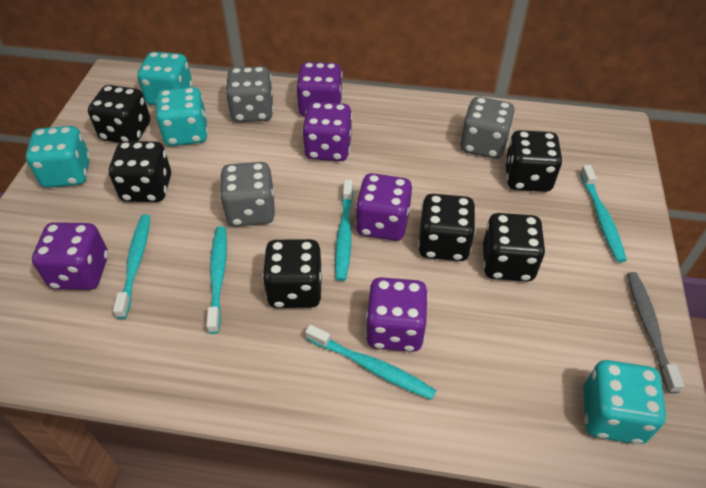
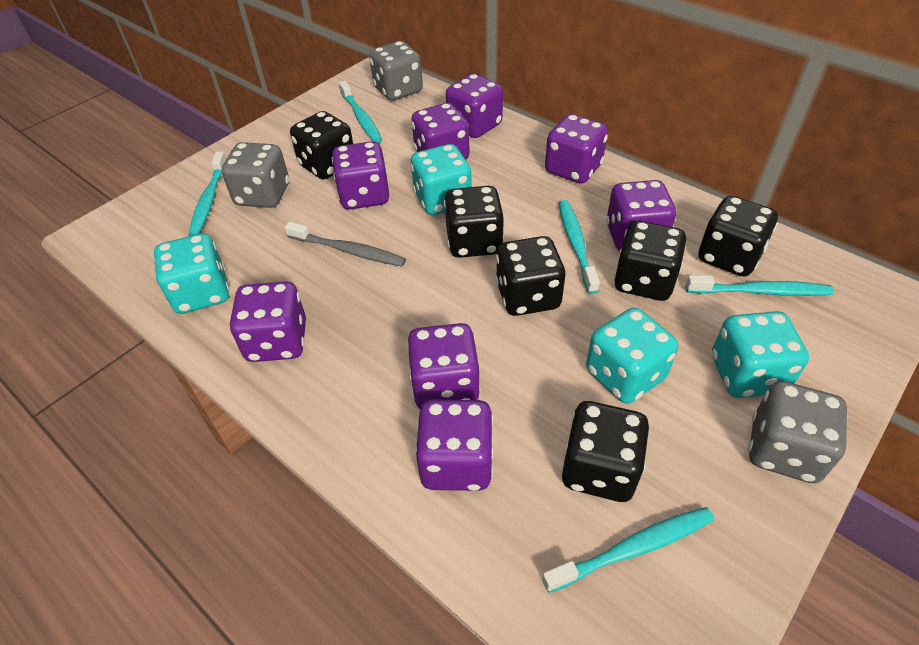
purple dice: [32,222,108,290] [296,62,343,116] [302,102,352,161] [355,173,412,241] [365,277,428,352] = 5 -> [229,281,306,362] [331,141,389,209] [407,323,480,409] [412,103,470,160] [415,400,493,491] [446,74,503,138] [545,114,608,183] [606,180,676,251] = 8

